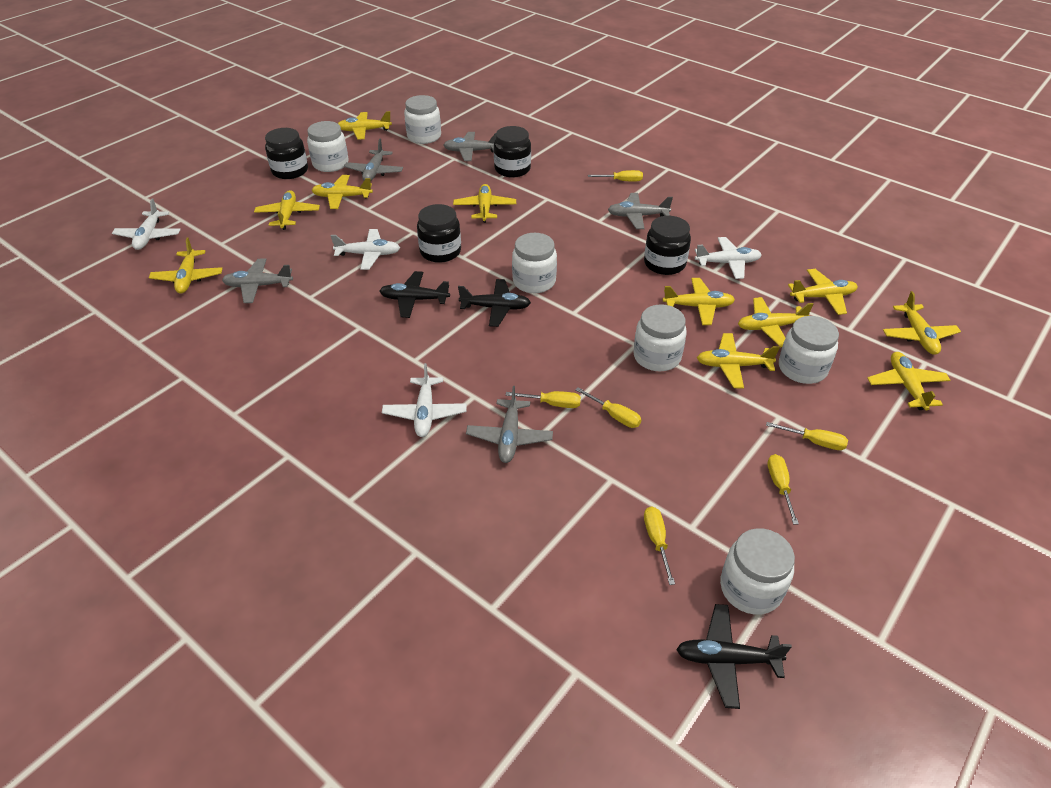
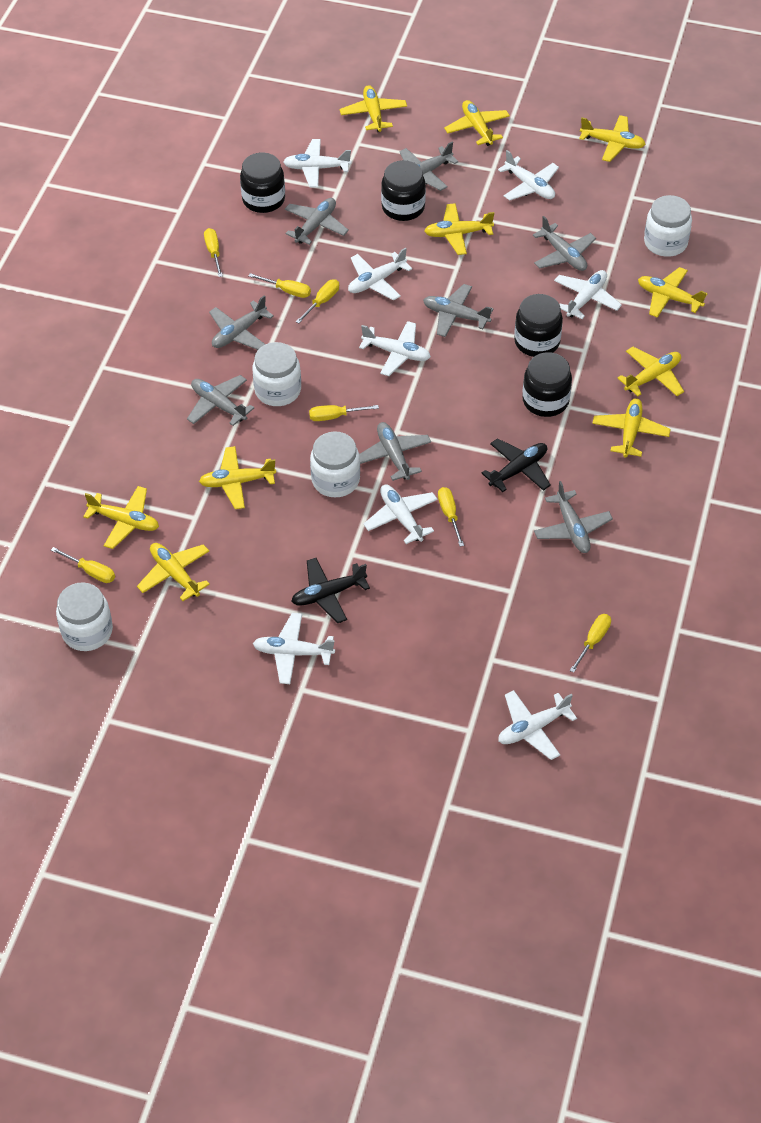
black plane: [380,271,450,318] [458,279,531,327] [676,604,792,709] = 3 -> [291,558,370,623] [481,438,551,492] = 2
grey plane: [222,258,293,303] [344,139,403,180] [444,132,496,161] [466,386,553,463] [608,193,673,229] = 5 -> [187,375,254,426] [209,295,274,350] [285,198,349,245] [359,422,431,481] [399,142,458,191] [423,284,493,337] [533,216,596,271] [534,481,613,553] = 8
white jar: [307,121,348,172] [404,95,441,144] [512,233,557,293] [634,304,687,371] [720,528,795,615] [779,316,839,384] = 6 -> [56,582,113,651] [252,342,301,406] [310,431,360,497] [644,195,692,257] = 4
white plane: [112,199,181,250] [331,229,400,270] [382,363,467,437] [695,237,762,279] = 4 -> [253,613,335,684] [283,139,351,187] [348,248,412,301] [359,321,431,376] [363,485,438,544] [498,150,559,201] [498,690,577,760] [554,270,622,319] = 8
yellow plane: [149,238,223,294] [254,190,320,230] [312,175,373,209] [338,111,392,140] [453,184,516,223] [663,278,735,325] [697,333,780,389] [738,297,813,347] [788,269,858,315] [867,352,950,411] [883,291,961,355] = 11 -> [83,486,159,549] [137,543,210,601] [199,446,276,509] [340,85,407,132] [424,203,494,255] [444,100,510,146] [579,115,646,162] [592,398,671,458] [618,347,684,396] [638,267,707,318] = 10
yellow screwdriver: [506,391,581,408] [575,387,641,428] [588,170,643,182] [644,507,675,585] [766,422,848,450] [767,454,799,525] = 6 -> [51,547,115,583] [204,228,223,277] [249,273,311,298] [296,280,339,323] [309,405,379,421] [438,487,464,547] [570,614,611,673] = 7

